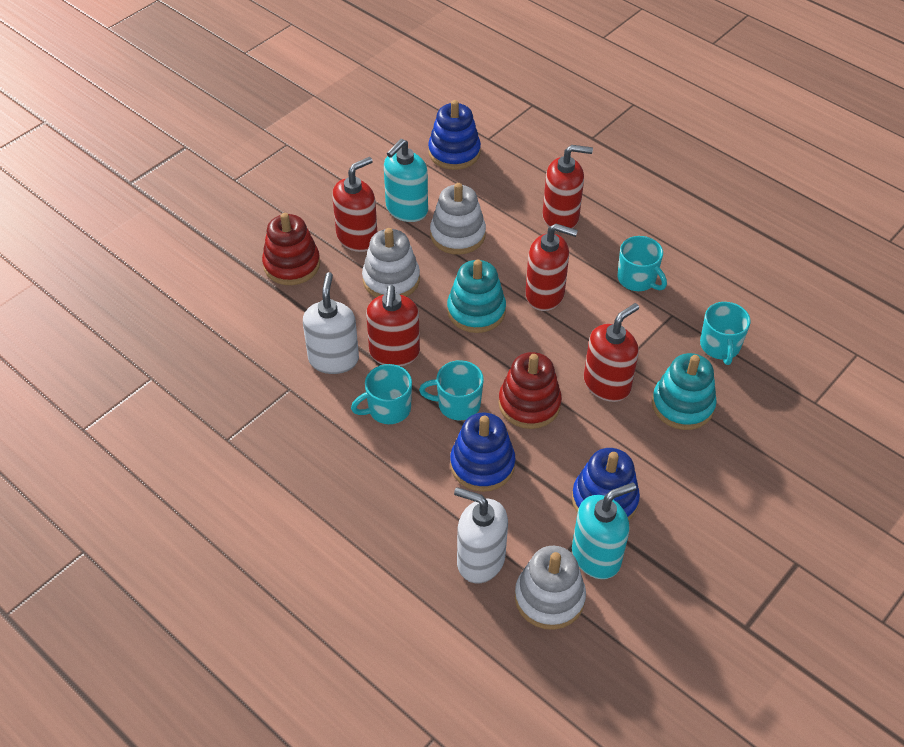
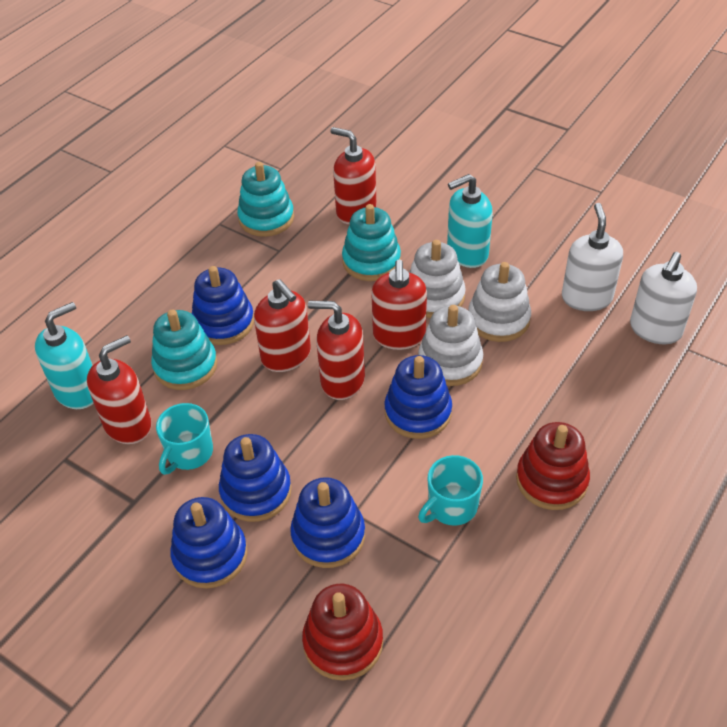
blue stacking toy: [428,100,481,170] [450,413,516,492] [572,448,640,520] = 3 -> [170,497,248,589] [192,266,254,345] [219,434,292,522] [290,477,365,568] [384,355,452,439] = 5
turquoise mug: [351,364,412,424] [419,360,484,420] [618,236,667,291] [700,302,751,365] = 4 -> [156,403,213,475] [418,455,483,526] = 2
turquoise stacking toy: [447,259,506,333] [652,353,717,430] = 2 -> [151,310,218,390] [237,162,294,237] [342,204,401,281] = 3

